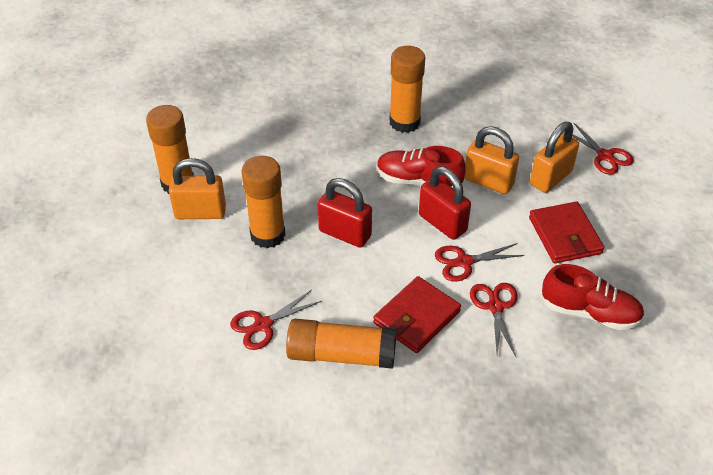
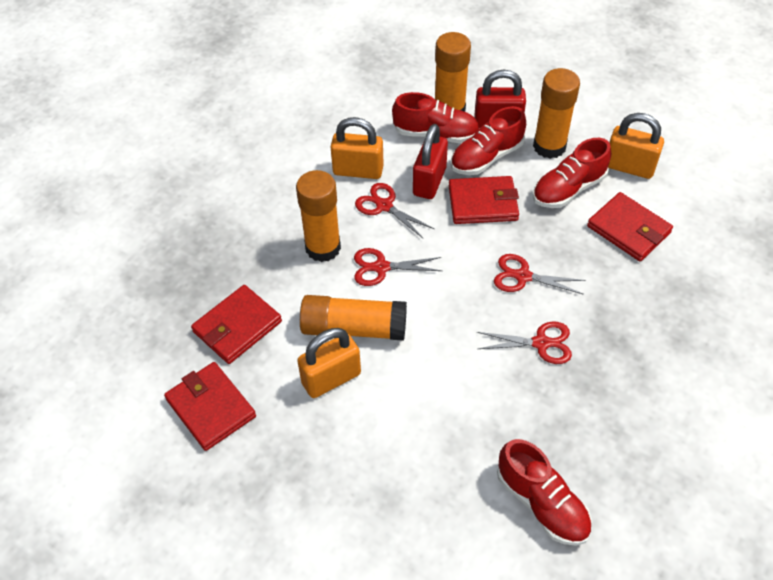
red shoe: [377,146,466,189] [541,264,644,330] = 2 -> [392,92,479,143] [451,106,526,175] [497,439,592,546] [533,138,611,208] = 4
red wallet: [373,276,461,353] [529,202,604,263] = 2 -> [164,362,256,451] [191,285,282,364] [449,176,519,224] [587,192,673,261] = 4

